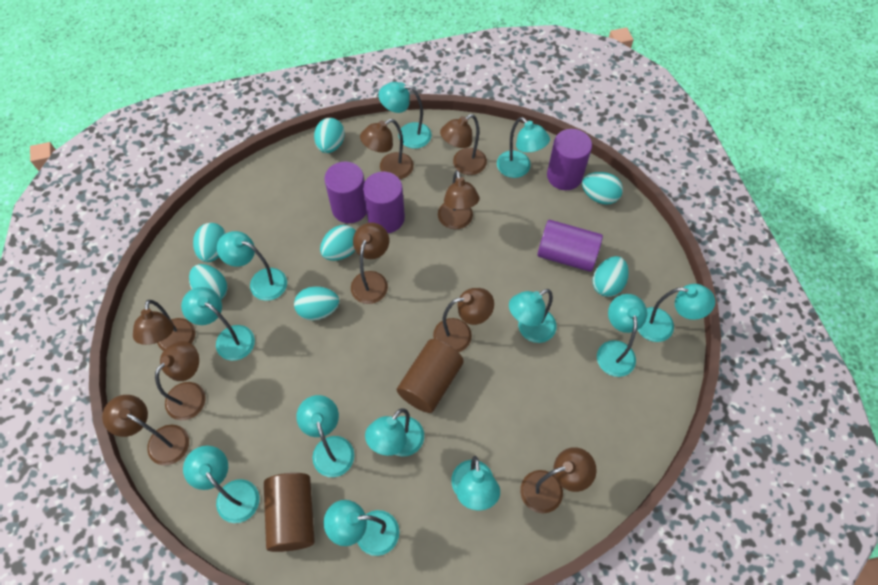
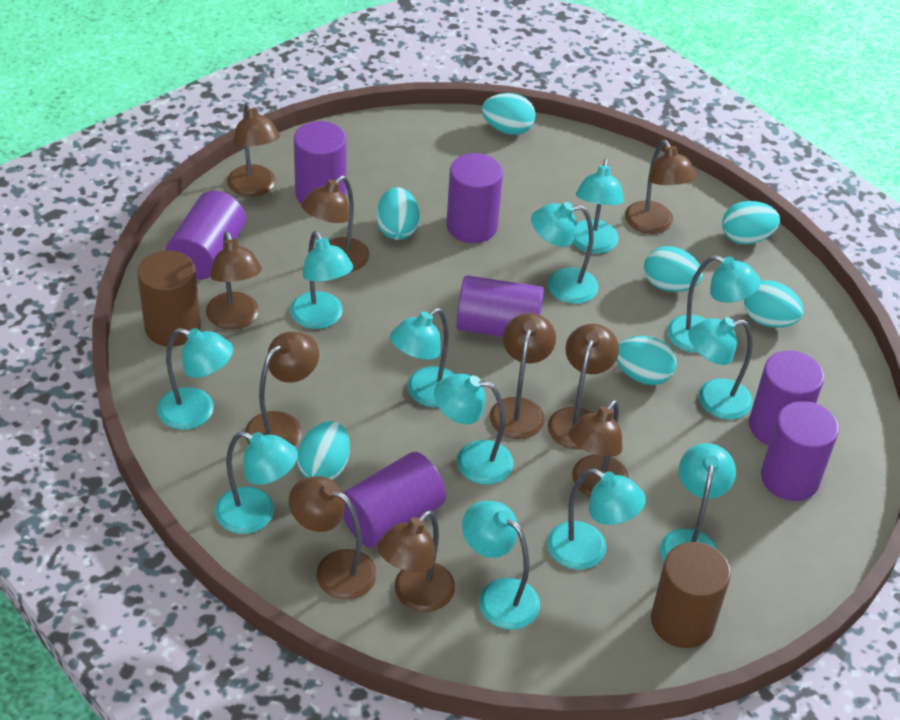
brown lamp: [102,395,189,466] [133,300,196,351] [155,341,206,420] [351,222,389,304] [360,119,414,179] [433,288,494,352] [438,170,480,229] [440,114,487,175] [520,447,597,513] = 9 -> [206,231,262,330] [227,102,280,197] [245,332,319,446] [289,476,377,600] [301,175,369,272] [377,510,455,612] [490,313,556,439] [548,324,619,449] [569,400,629,497] [625,140,697,234] = 10
purple cylinder: [325,162,367,223] [363,172,405,233] [537,220,603,272] [547,129,592,190] = 4 -> [166,191,246,280] [294,121,346,204] [343,452,446,548] [446,153,503,243] [456,275,544,337] [749,350,824,446] [761,401,839,501] = 7

